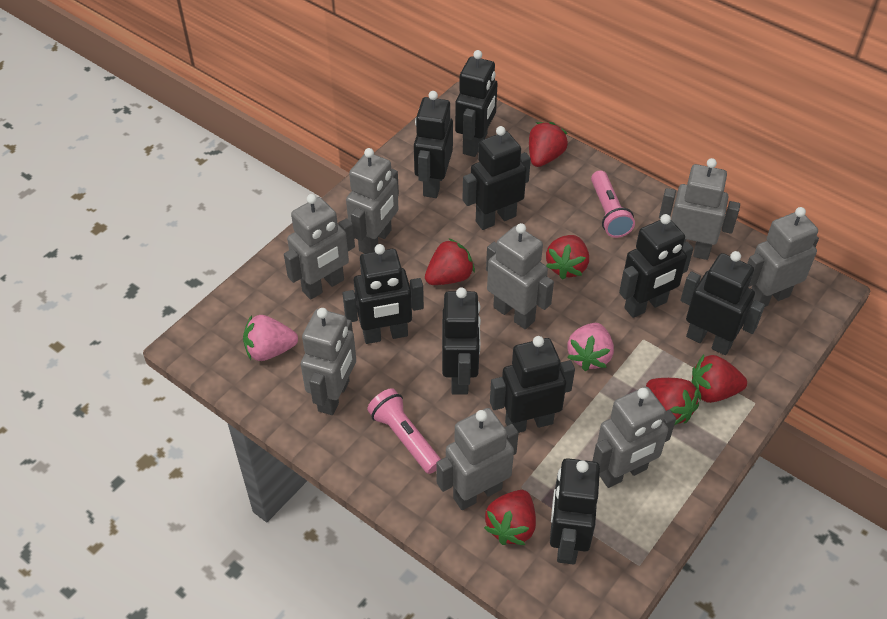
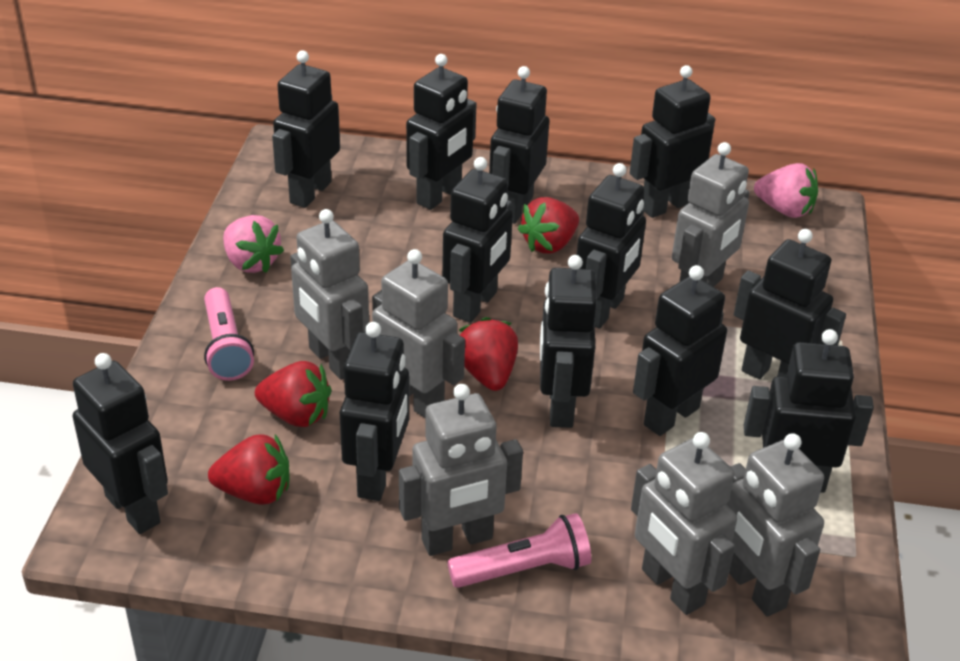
black robot: [342,244,424,344] [414,91,453,198] [442,287,481,395] [455,50,498,157] [463,126,531,230] [490,336,575,433] [550,458,600,565] [619,214,693,318] [681,251,765,355] = 9 -> [72,353,168,534] [272,50,340,208] [340,322,409,501] [406,54,476,210] [442,157,513,323] [489,66,550,224] [540,255,597,428] [577,163,646,329] [630,65,715,218] [633,265,727,436] [734,229,846,379] [744,329,874,493] = 12
grey robot: [284,194,355,300] [301,308,356,415] [346,148,399,253] [436,408,519,510] [486,223,554,329] [592,387,676,488] [659,158,740,260] [747,207,819,307] = 8 -> [290,209,369,380] [372,249,465,419] [399,384,523,556] [631,432,737,615] [672,142,749,287] [726,433,824,617] = 6
red strawberry: [425,239,475,285] [484,490,536,545] [529,122,568,167] [546,235,589,280] [646,378,699,425] [692,355,747,403] = 6 -> [208,434,289,505] [255,361,331,427] [459,317,518,391] [518,197,579,254] = 4

